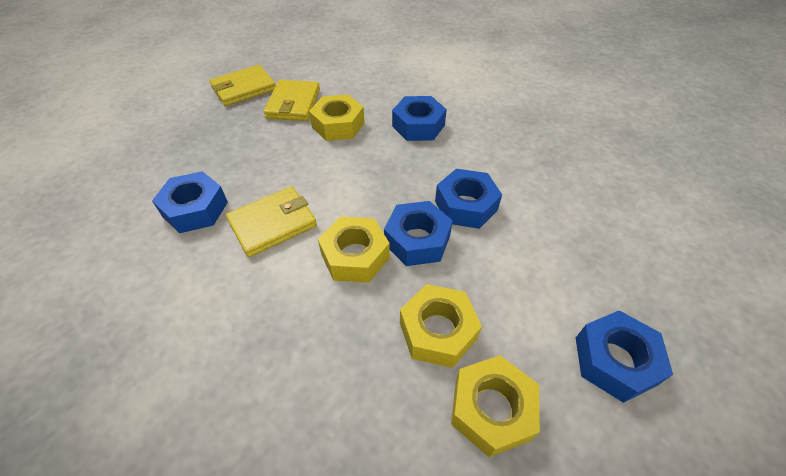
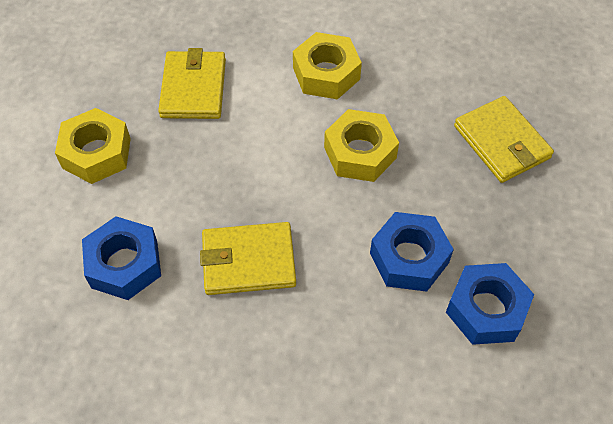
blue nut: [152,171,228,233] [384,201,453,266] [392,96,447,141] [435,169,502,229] [576,310,673,403] = 5 -> [82,216,161,300] [370,212,454,292] [446,263,534,345] = 3
yellow nut: [309,95,365,141] [318,216,390,283] [400,284,482,368] [451,355,540,457] = 4 -> [55,108,131,184] [293,32,362,100] [324,109,399,182] = 3

